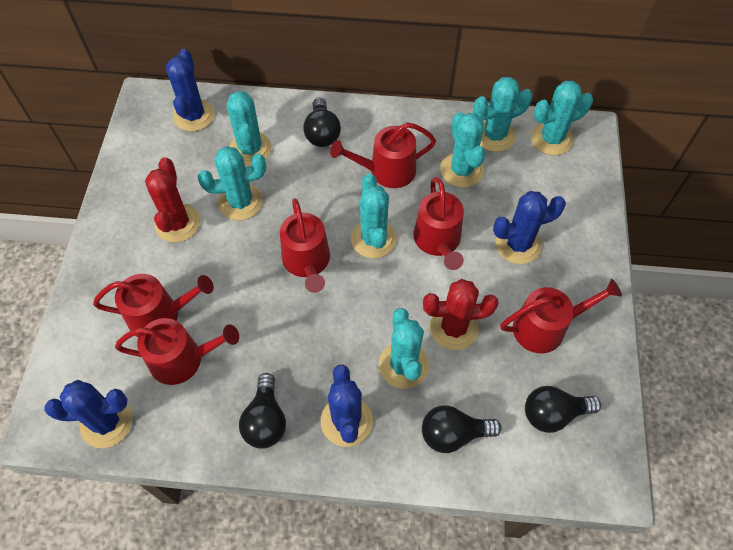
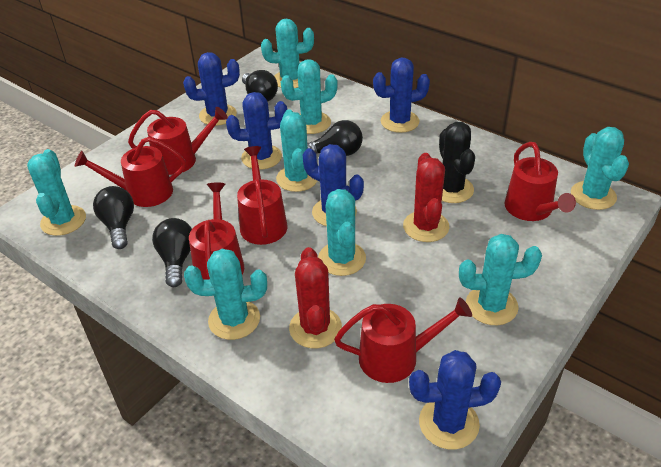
black cactus: none = 0 -> [439,122,475,203] = 1
blue cactus: [44,380,133,448] [166,49,215,132] [321,364,373,447] [493,191,566,264] = 4 -> [183,52,240,126] [226,92,287,170] [303,144,364,226] [373,58,430,133] [409,350,501,450] = 5
turquoise cactus: [198,146,266,221] [227,91,272,166] [351,173,397,258] [379,308,429,389] [440,112,485,188] [473,77,533,152] [531,81,593,155] = 7 -> [27,149,86,236] [184,249,267,340] [261,19,314,88] [276,109,317,192] [281,59,338,134] [318,189,366,276] [459,234,542,325] [571,127,629,210] = 8

